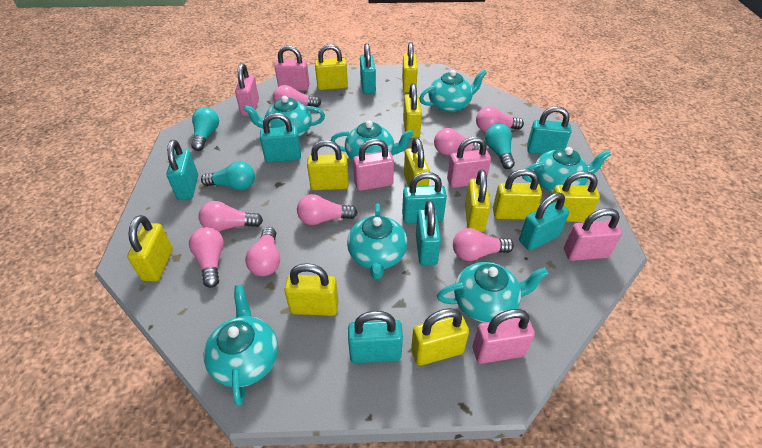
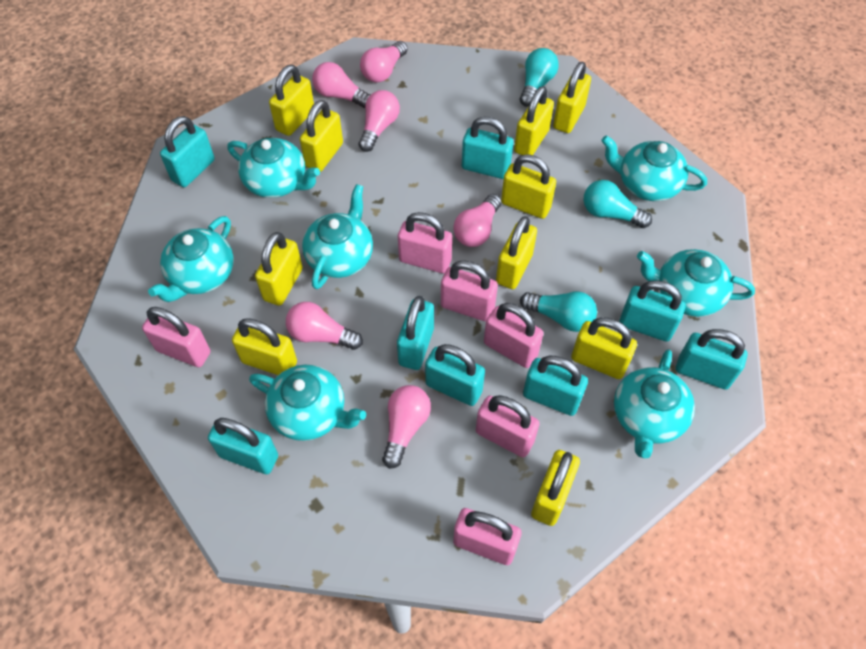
pink light bulb: [189,227,224,288] [199,201,263,232] [245,227,280,276] [273,85,321,107] [297,194,358,225] [434,128,480,155] [453,228,514,261] [476,106,524,132] = 8 -> [286,302,363,350] [312,62,370,108] [359,90,400,152] [360,41,408,83] [382,385,431,469] [453,194,501,247] = 6
yellow padlock: [127,215,173,281] [284,263,339,316] [307,140,349,190] [315,44,348,90] [402,42,418,93] [403,83,422,138] [404,138,430,187] [411,308,469,366] [465,169,490,232] [493,169,542,219] [551,171,600,222] = 11 -> [232,318,297,375] [255,232,303,306] [269,65,314,136] [300,100,343,172] [496,216,537,289] [501,154,556,219] [514,86,554,155] [531,450,580,526] [553,62,591,133] [571,317,637,379] = 10

